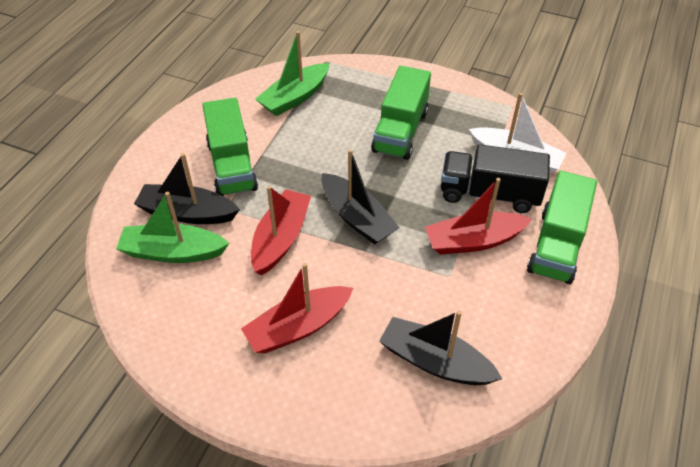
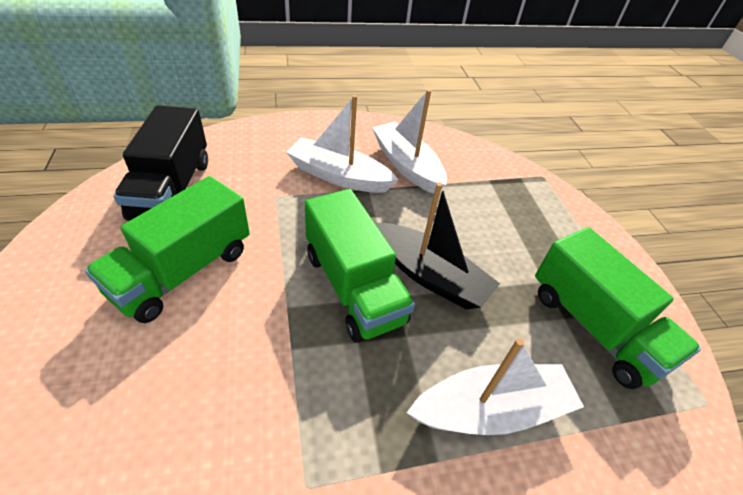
black boat: [134,153,240,224] [322,149,400,245] [379,310,502,385] = 3 -> [375,182,500,309] = 1
green boat: [116,192,229,263] [255,31,329,116] = 2 -> none = 0
red boat: [241,263,353,353] [251,186,311,275] [425,178,532,255] = 3 -> none = 0
white boat: [469,93,566,174] = 1 -> [286,95,398,193] [372,89,447,194] [407,338,584,435] = 3

